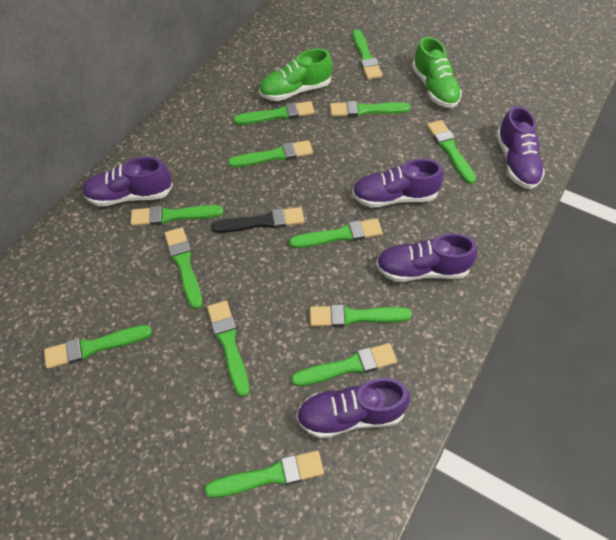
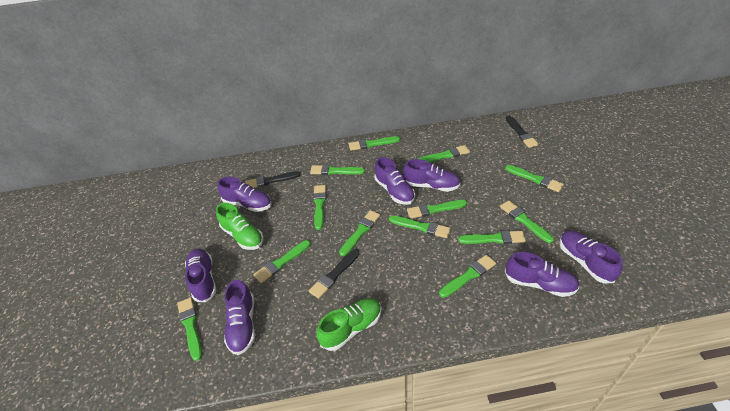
black brush: [211,207,305,233] = 1 -> [245,171,300,188] [309,249,359,299] [506,116,539,148] = 3
purple shoe: [82,157,173,207] [296,378,410,439] [352,159,443,208] [376,233,477,282] [496,106,545,189] = 5 -> [185,248,216,302] [217,177,272,212] [224,280,255,355] [375,157,415,205] [403,159,461,192] [505,252,579,297] [559,231,623,283] = 7

